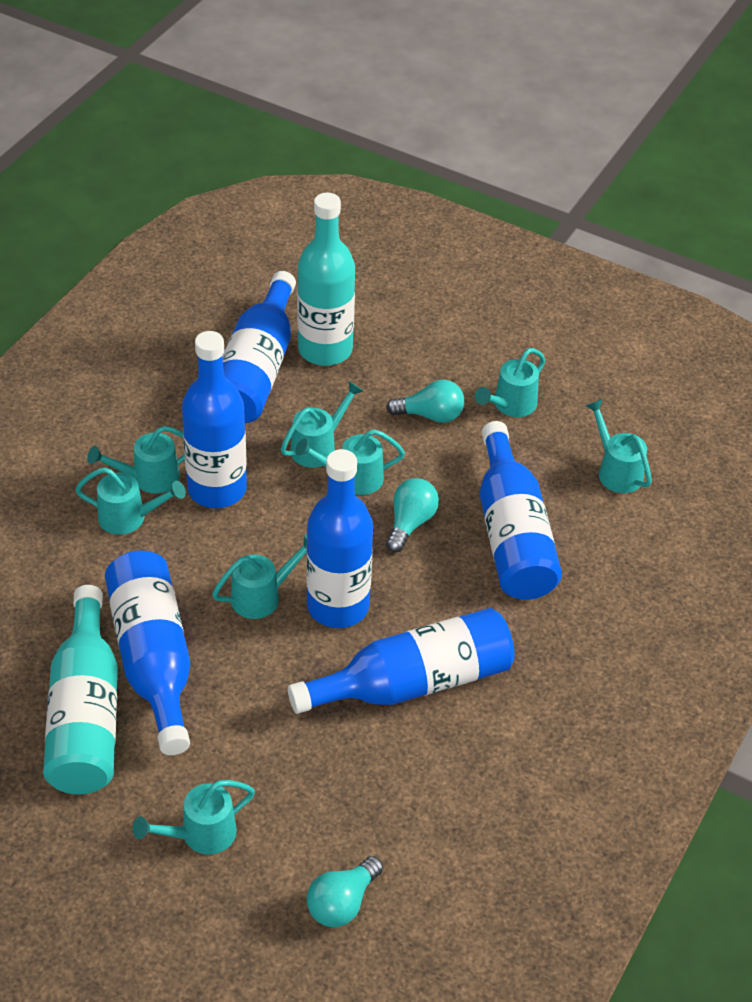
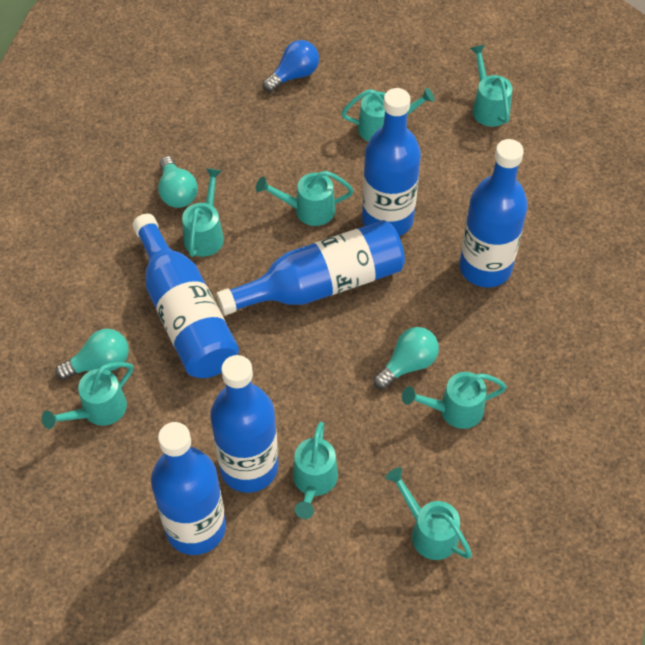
blue light bulb: none = 0 -> [263,40,319,92] = 1
turquoise bottle: [43,585,118,795] [297,193,355,366] = 2 -> none = 0

